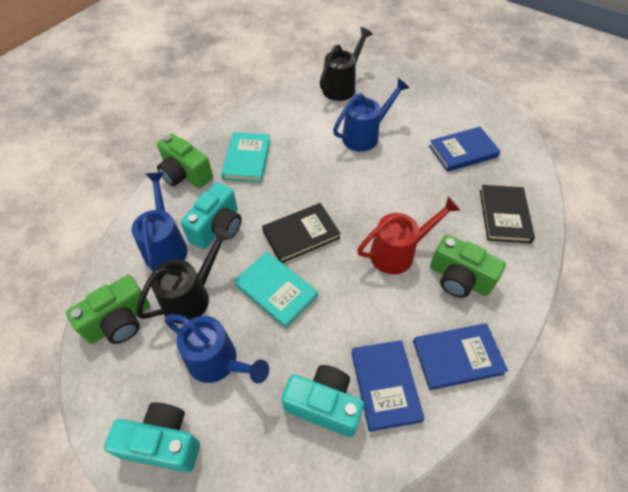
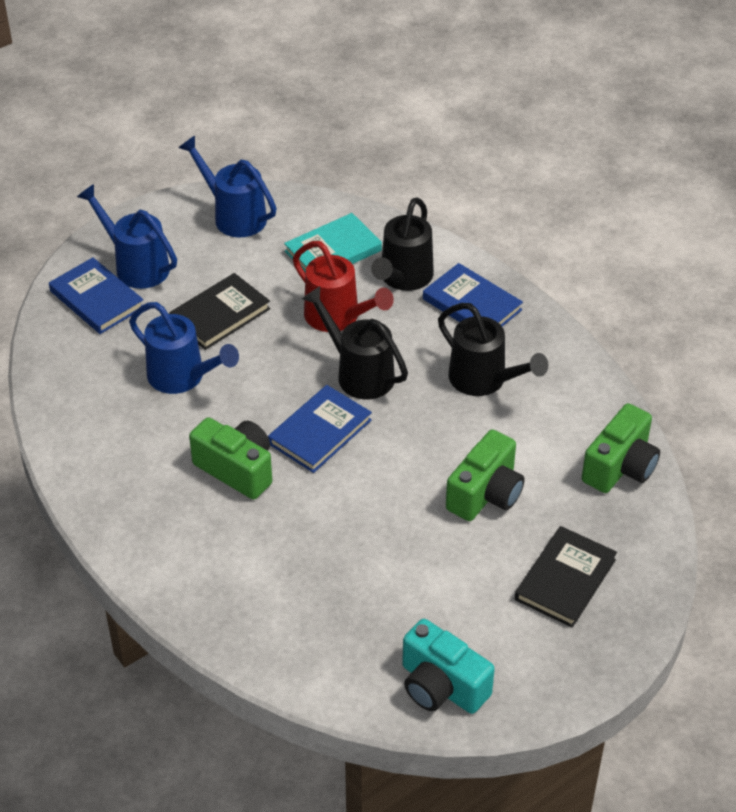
black watering can: [136,227,232,324] [320,27,372,101] = 2 -> [302,286,408,400] [371,197,434,291] [438,303,548,396] = 3
turquoise book: [221,132,271,183] [234,252,318,329] = 2 -> [284,213,382,273] = 1
turquoise camera: [104,402,200,473] [181,182,242,249] [282,365,364,437] = 3 -> [402,619,495,714] = 1

